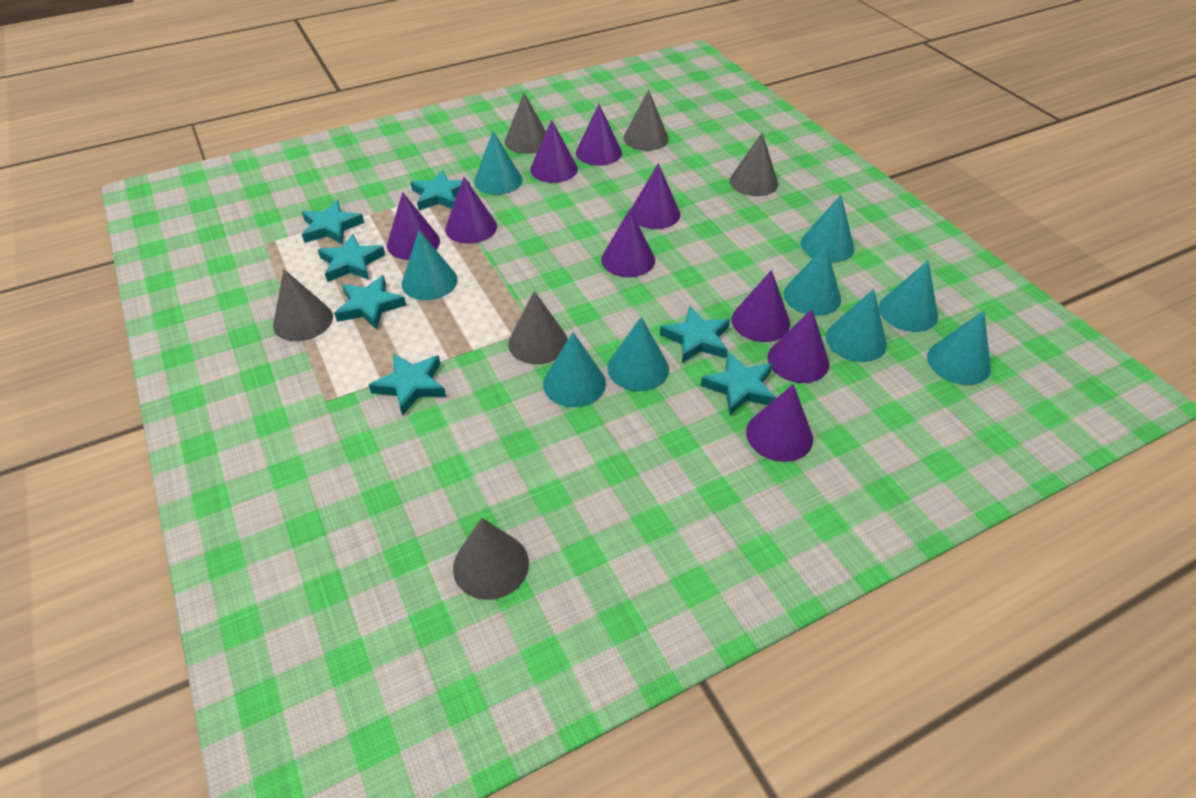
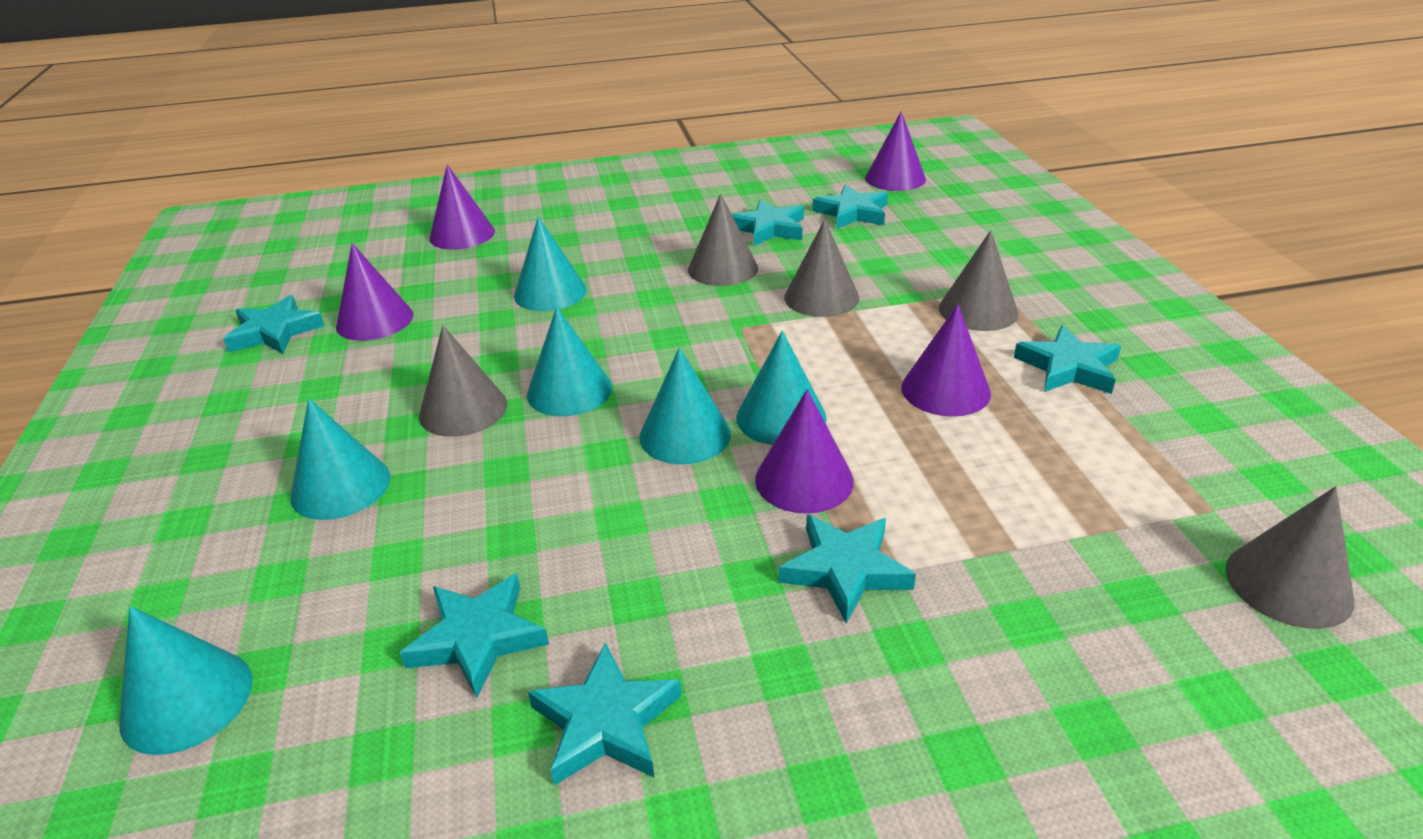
grey cone: [273,269,333,341] [453,518,529,600] [505,93,546,154] [508,291,568,364] [624,90,669,151] [730,132,778,196] = 6 -> [419,325,507,437] [688,194,758,286] [784,219,859,317] [939,230,1019,331] [1225,486,1354,629] = 5
purple cone: [387,192,440,260] [445,177,497,244] [530,120,578,183] [576,104,622,166] [601,209,655,277] [631,163,680,229] [731,270,790,342] [746,384,813,462] [767,309,829,383] = 9 -> [336,243,413,341] [429,164,495,250] [755,389,854,514] [865,111,926,191] [902,304,991,417] = 5
turquoise cone: [402,230,458,300] [474,131,522,195] [543,332,606,407] [607,317,669,391] [784,245,841,316] [801,195,854,263] [826,289,887,362] [879,260,938,332] [927,311,991,385] = 9 -> [119,606,252,755] [290,398,390,520] [514,216,587,311] [527,307,612,416] [639,348,731,464] [736,331,827,445] = 6

